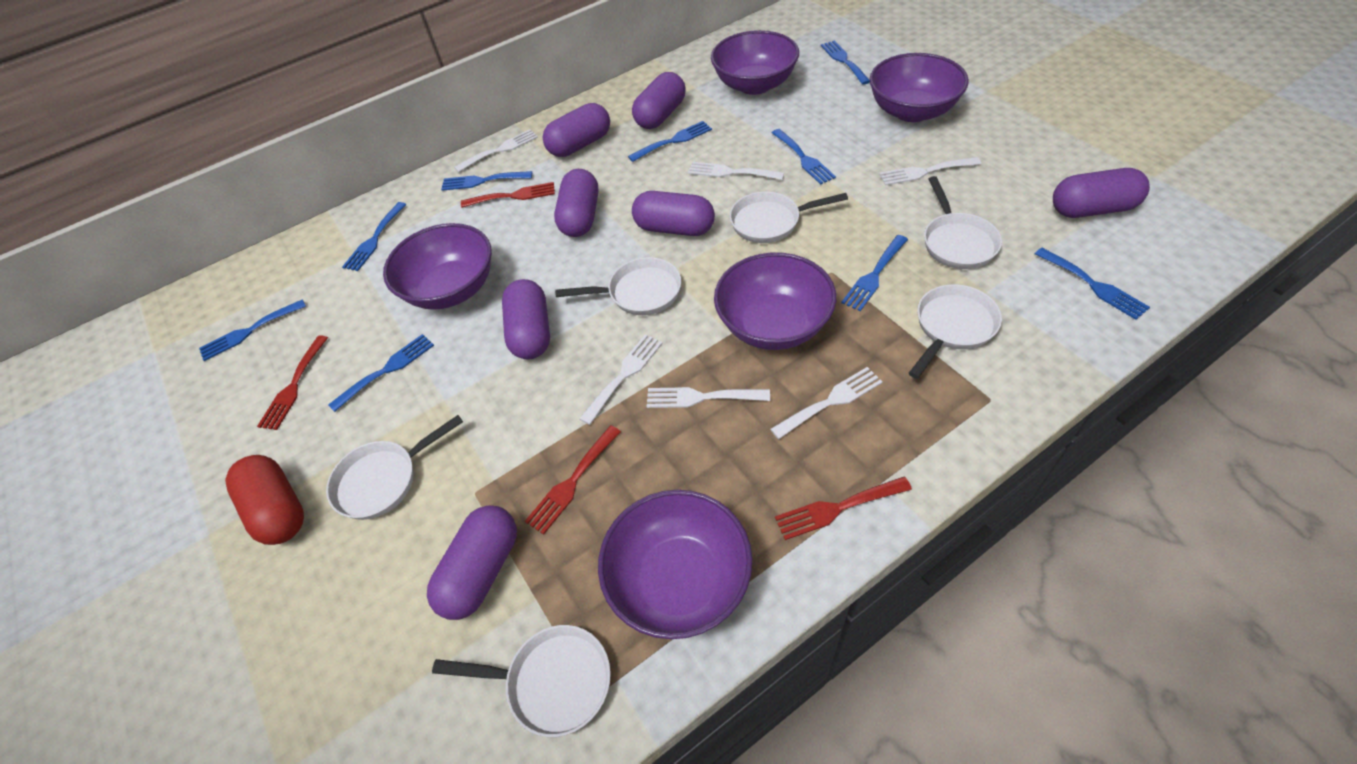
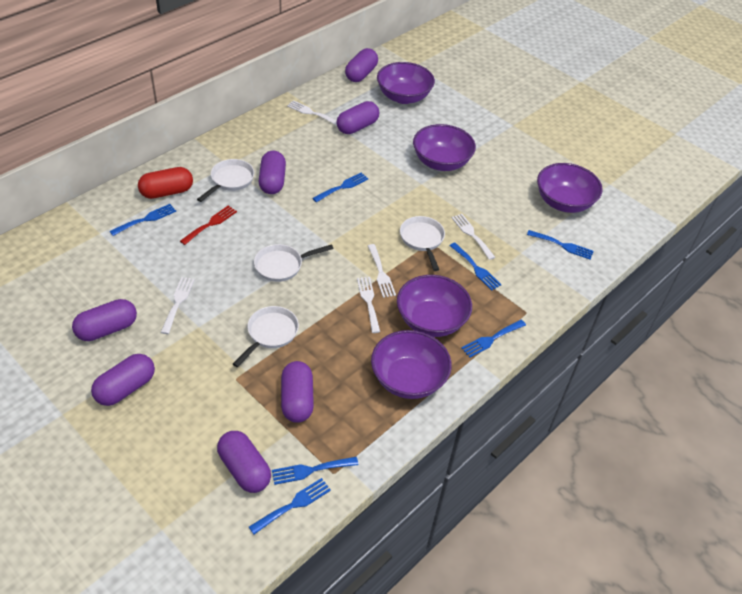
blue fork: [199,299,306,361] [328,334,434,412] [342,202,407,271] [441,171,532,191] [628,121,712,162] [772,129,836,185] [821,41,870,85] [841,235,908,311] [1035,248,1150,320] = 9 -> [109,204,176,236] [249,478,331,535] [272,457,358,485] [312,172,369,202] [449,243,502,291] [461,320,526,358] [527,230,594,260] = 7
red fork: [257,335,328,430] [461,182,555,208] [525,425,621,535] [775,477,912,540] = 4 -> [180,206,237,245] = 1
white fork: [454,129,538,172] [579,334,663,425] [647,387,770,408] [688,162,784,180] [770,367,883,439] [879,157,981,185] = 6 -> [160,277,195,334] [287,100,337,126] [357,277,380,333] [368,244,396,298] [452,214,495,260] = 5
white pan: [326,415,463,520] [432,625,611,737] [555,257,681,315] [730,192,848,243] [909,284,1002,379] [924,176,1002,269] = 6 -> [197,159,254,202] [233,306,299,367] [254,244,334,282] [400,216,445,271] = 4

